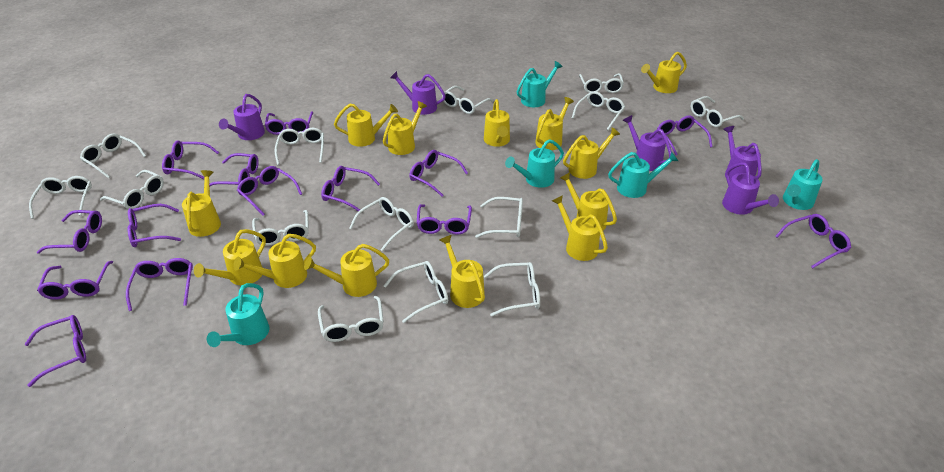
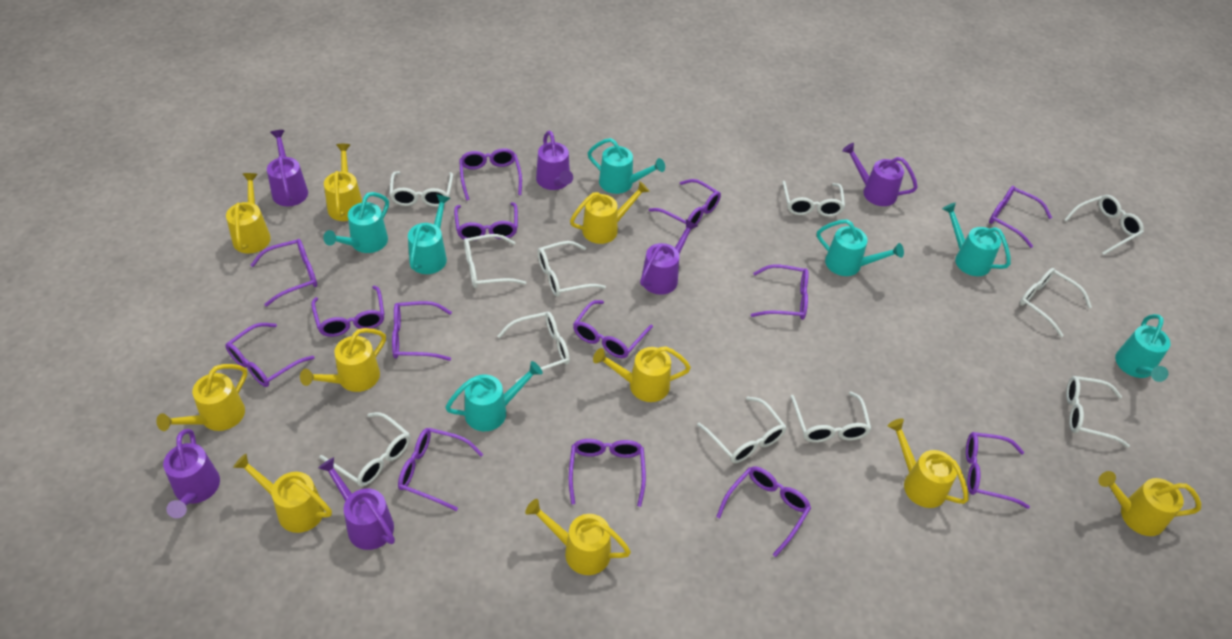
purple watering can: [219,94,265,140] [390,71,446,115] [623,115,672,171] [722,162,779,215] [723,126,762,181] = 5 -> [163,429,220,518] [267,130,308,206] [318,457,395,550] [536,131,573,190] [640,219,698,295] [842,143,918,206] = 6
turquoise watering can: [207,283,270,347] [505,139,564,188] [517,61,563,107] [608,152,678,198] [783,159,823,210] = 5 -> [323,192,389,253] [408,194,450,274] [445,361,543,431] [588,138,665,194] [817,219,904,276] [942,203,1011,276] [1115,314,1171,382] = 7
white glasses: [29,176,92,219] [80,134,146,178] [100,170,164,209] [252,210,309,246] [275,128,324,165] [318,296,384,342] [350,197,414,251] [384,261,448,323] [442,86,494,114] [475,197,523,238] [484,262,540,317] [572,91,625,130] [579,73,624,93] [691,96,744,127] = 14 -> [320,412,410,487] [389,171,453,207] [464,234,526,288] [497,312,570,382] [538,241,606,297] [697,396,786,463] [782,181,845,217] [790,391,871,443] [1020,268,1092,337] [1064,195,1144,255] [1066,376,1130,448] = 11
yellow watering can: [182,170,221,237] [194,229,266,285] [233,234,316,288] [304,244,389,297] [334,104,398,147] [383,101,427,155] [440,235,485,308] [484,99,510,147] [535,97,574,150] [552,195,608,261] [560,172,617,231] [563,127,620,179] [641,52,687,93] = 13 -> [156,364,247,431] [226,173,271,254] [233,454,332,533] [300,328,386,392] [324,144,362,221] [525,499,631,575] [570,181,649,244] [593,346,691,402] [888,419,969,508] [1098,471,1201,536] = 10

